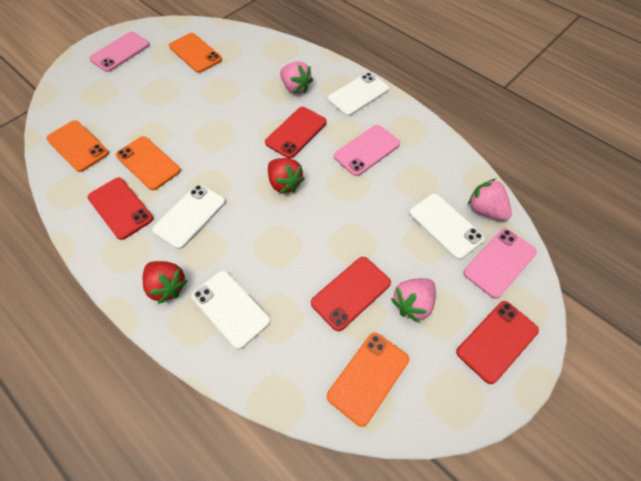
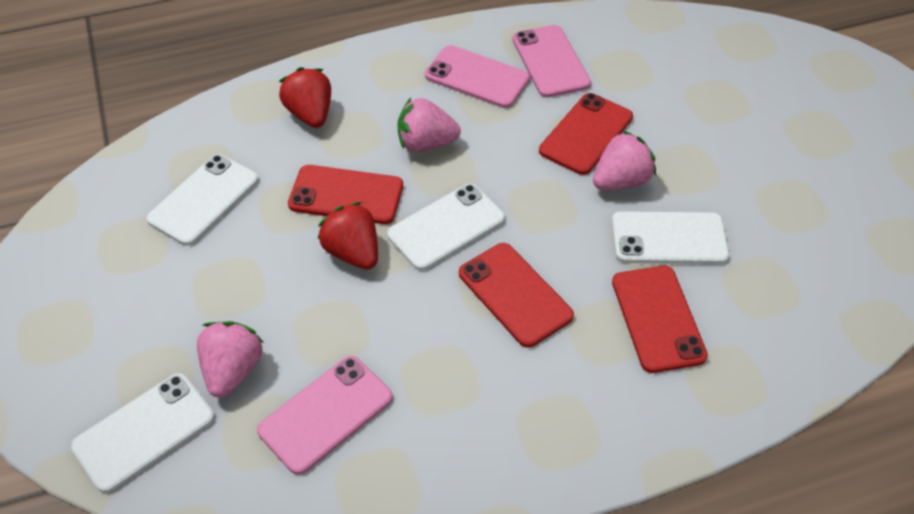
orange phone: [46,120,109,172] [116,136,181,190] [169,33,222,73] [327,333,409,427] = 4 -> none = 0

